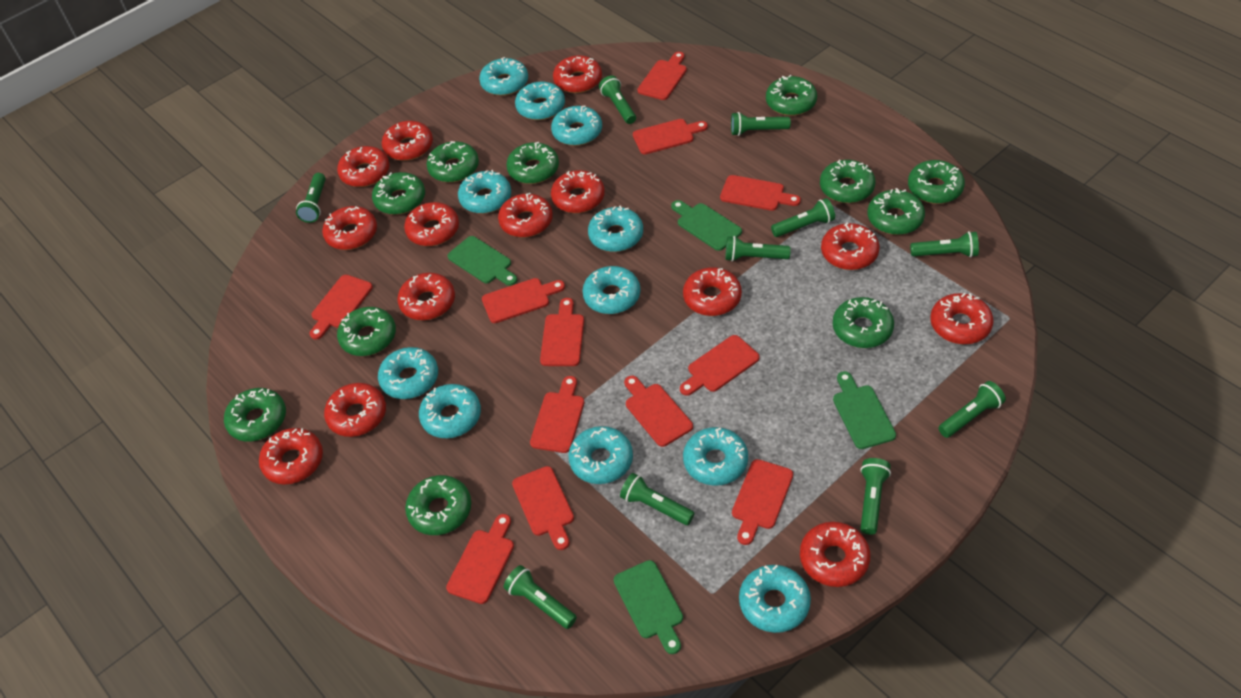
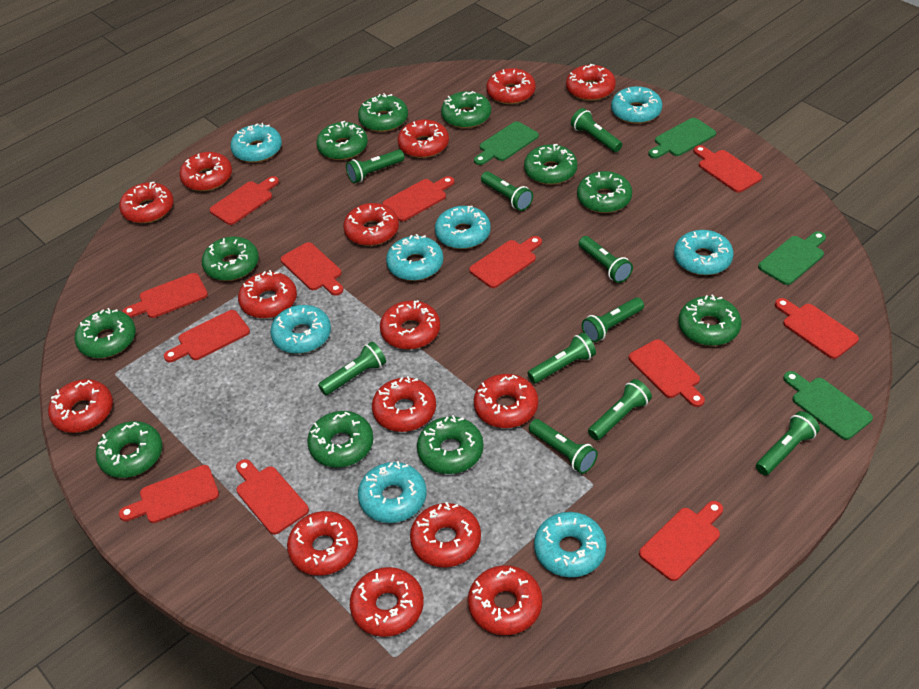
red donut: [259,428,323,485] [322,206,377,250] [324,383,386,437] [337,146,390,187] [382,121,433,161] [397,273,455,320] [404,202,459,246] [498,193,553,237] [551,170,605,213] [553,55,602,93] [683,267,742,316] [800,522,870,587] [821,222,880,270] [930,293,993,344] = 14 -> [48,379,113,433] [119,182,174,223] [179,152,232,191] [238,270,297,318] [287,511,358,576] [343,203,399,246] [350,567,424,637] [372,376,436,432] [380,300,440,350] [397,120,449,158] [410,502,481,567] [468,565,542,635] [474,374,538,428] [486,68,536,104] [566,64,616,101] = 15
turquoise donut: [378,347,438,399] [419,384,481,438] [458,170,511,214] [479,57,528,96] [515,81,565,120] [551,106,602,146] [569,426,633,484] [582,266,640,314] [588,205,643,252] [683,427,748,486] [739,565,811,633] = 11 -> [230,123,282,163] [270,305,331,354] [358,461,426,523] [386,234,443,281] [435,206,491,249] [534,512,607,577] [611,86,662,124] [674,230,734,275] = 8

